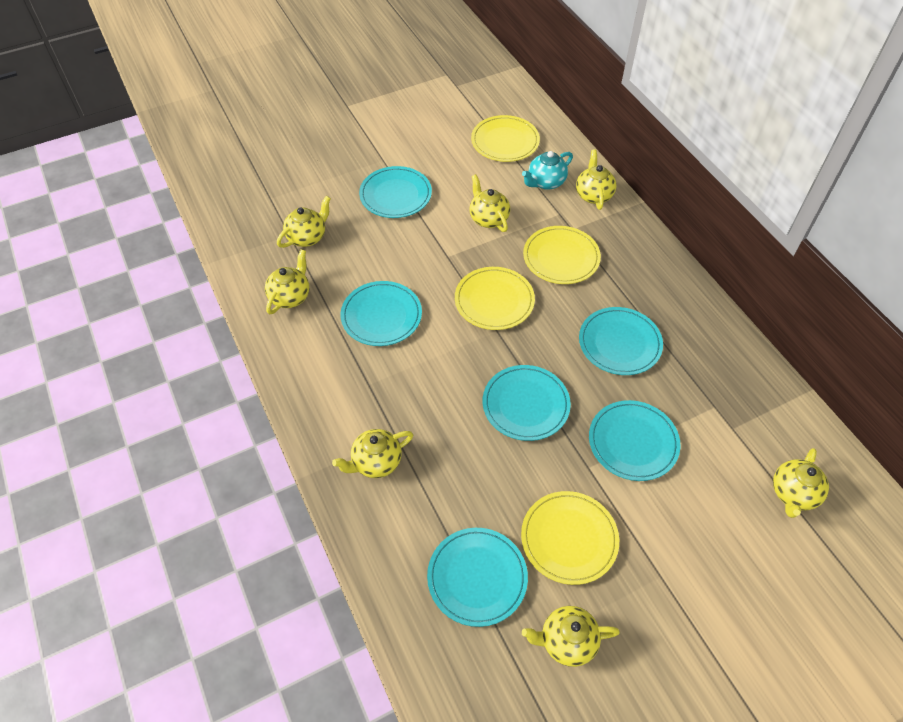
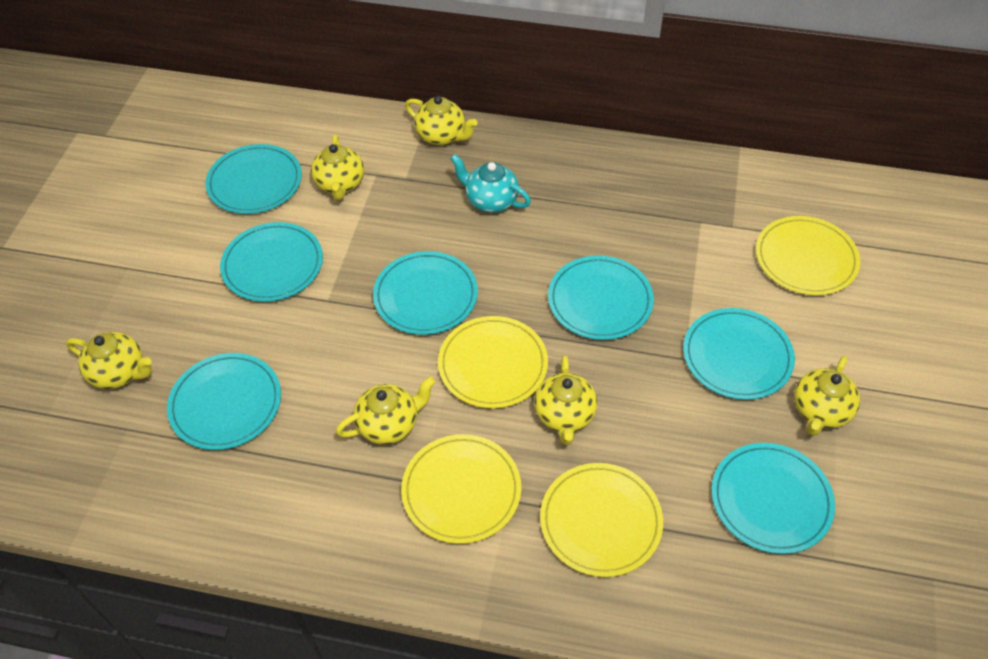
turquoise plate: [340,281,422,346] [359,166,432,218] [427,528,528,627] [483,365,571,441] [579,307,663,375] [589,400,681,481] = 6 -> [167,353,281,450] [205,144,302,214] [220,222,323,302] [373,251,478,335] [548,255,654,340] [683,308,795,400] [712,443,835,554] = 7
yellow teapot: [265,249,309,314] [277,196,331,248] [332,429,413,478] [469,174,510,232] [522,606,620,667] [576,149,616,210] [773,448,829,518] = 7 -> [66,332,151,389] [311,135,364,200] [336,377,435,445] [405,96,477,145] [534,355,597,445] [794,356,860,436] = 6

